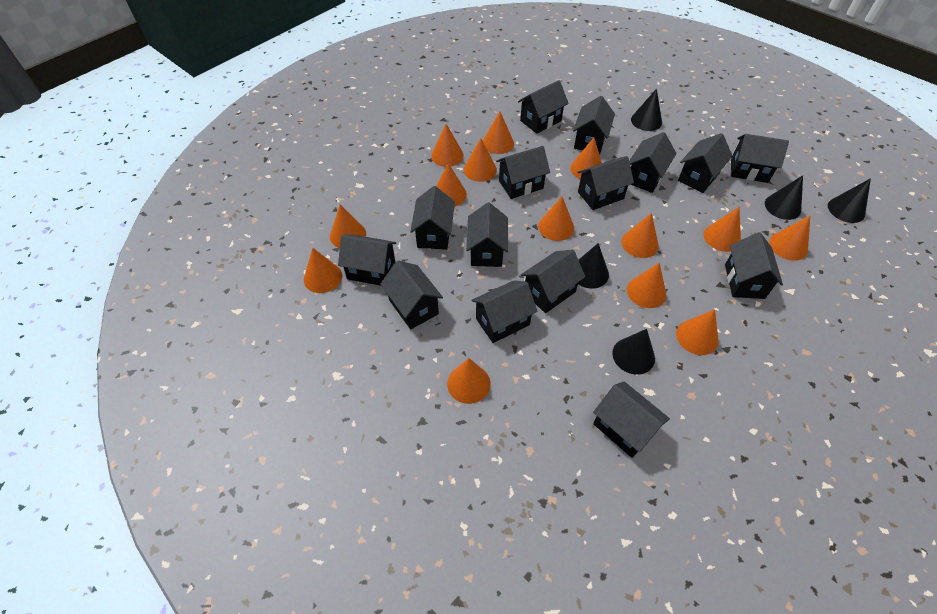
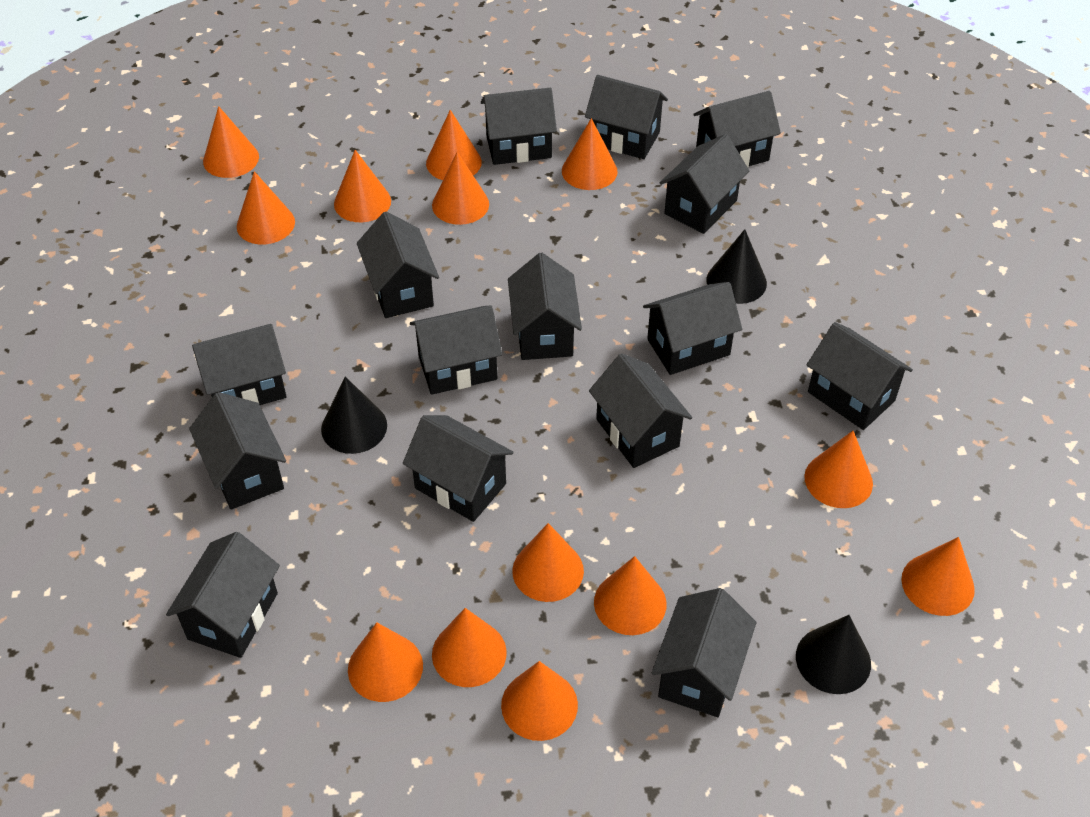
black cone: [578,243,609,289] [612,329,655,375] [631,89,662,131] [765,175,803,220] [828,178,871,223] = 5 -> [321,377,387,454] [707,229,767,304] [796,615,871,694] = 3
orange cone: [304,248,342,293] [330,204,366,248] [431,124,464,167] [436,163,467,207] [447,358,491,404] [464,138,497,182] [483,111,514,154] [538,196,574,241] [570,138,602,179] [621,213,659,258] [627,263,666,308] [676,309,718,355] [704,207,741,252] [769,216,810,261] = 14 -> [203,106,259,178] [237,171,295,244] [334,150,391,222] [348,622,423,702] [426,110,482,180] [432,152,489,225] [432,608,507,687] [501,661,578,741] [512,523,584,602] [562,118,618,190] [594,556,667,635] [804,431,873,508] [901,537,975,616] = 13

